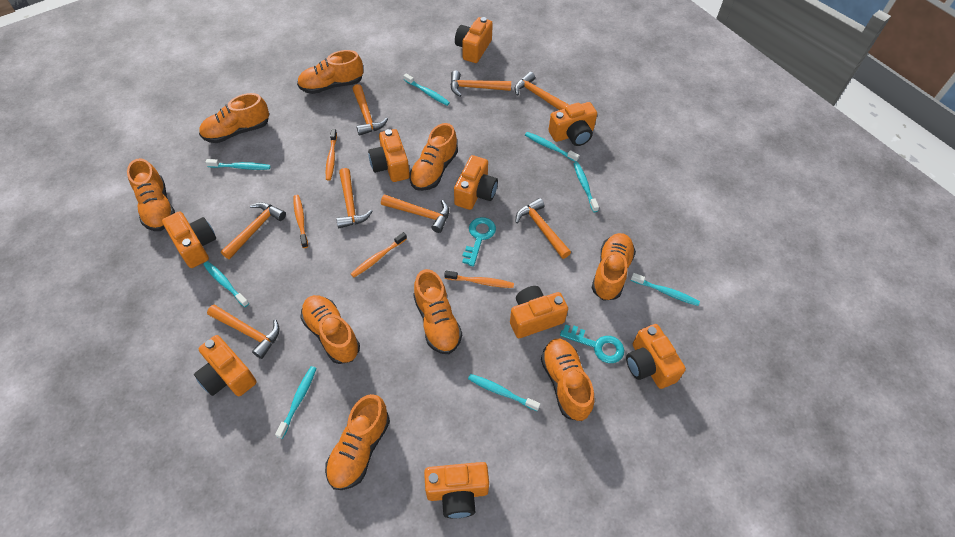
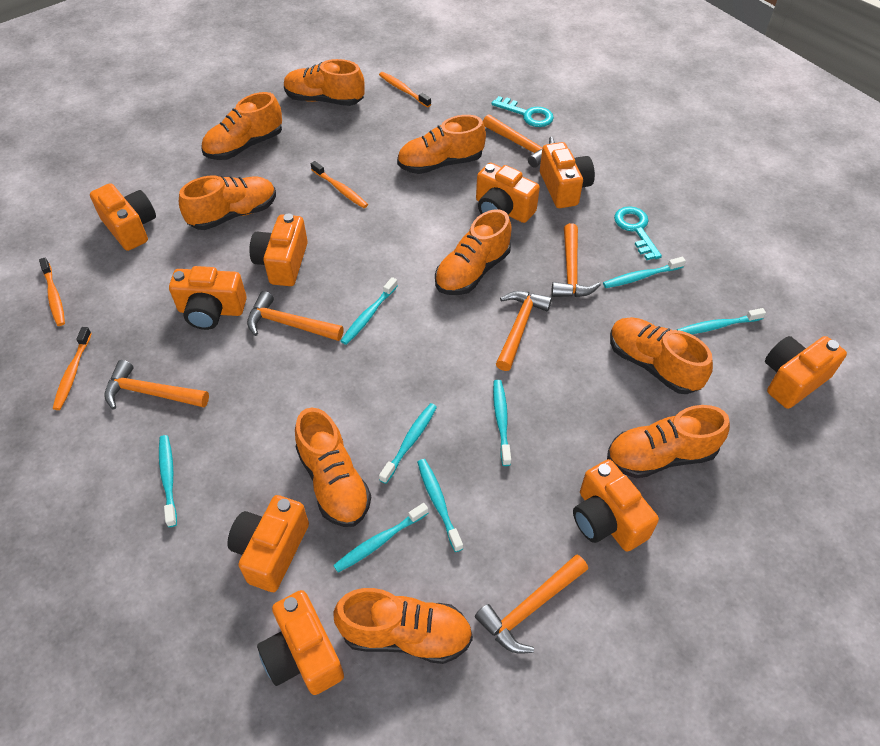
orange hammer: [207,305,280,359] [221,202,286,259] [336,168,373,228] [353,84,388,136] [381,194,449,233] [450,71,511,97] [514,72,569,110] [516,198,571,259] = 8 -> [104,360,209,410] [247,291,344,341] [475,555,588,653] [483,114,555,168] [496,291,552,371] [551,223,601,297] = 6

